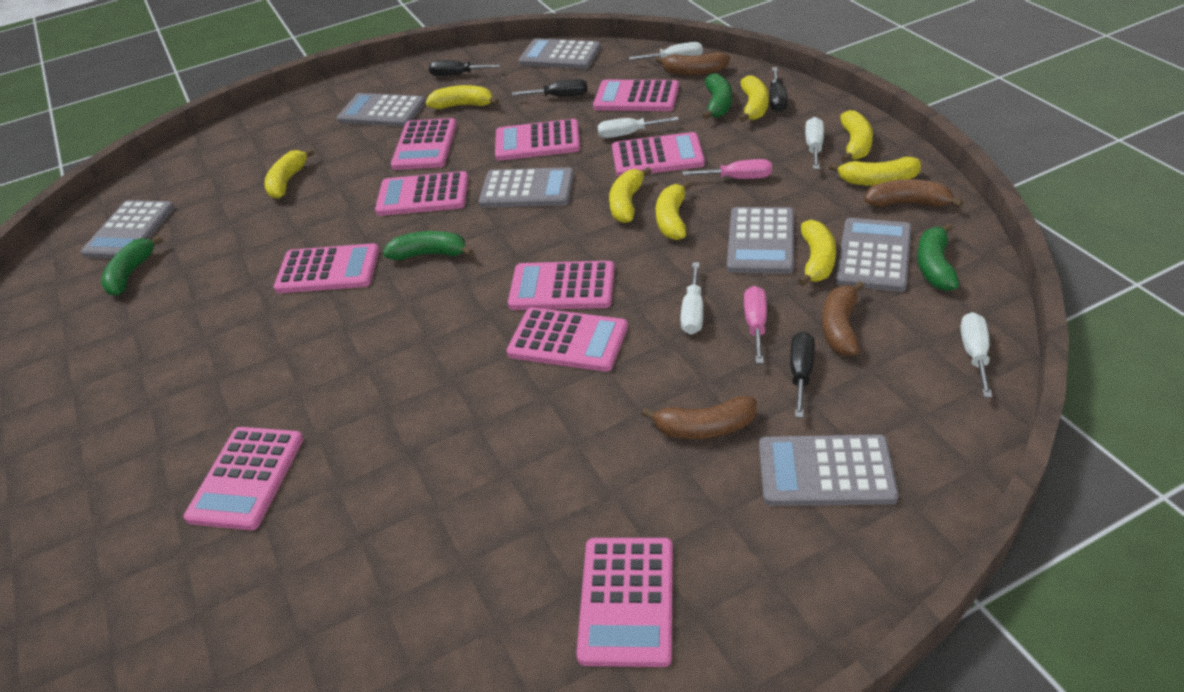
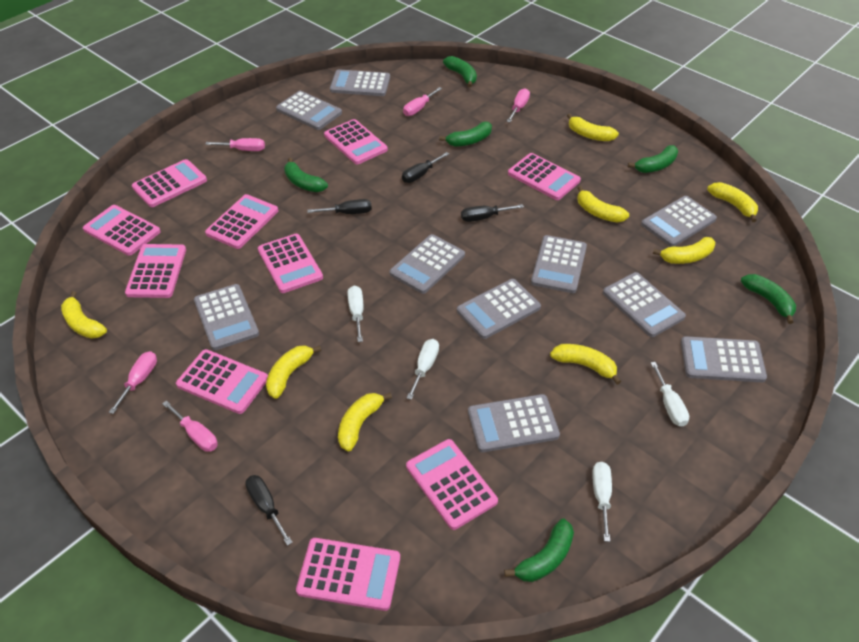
brown banana: [642,396,757,439] [656,52,730,76] [822,281,865,356] [865,179,963,208] = 4 -> none = 0
green banana: [101,235,163,296] [383,231,473,260] [702,73,732,120] [917,223,959,291] = 4 -> [284,158,328,192] [439,122,492,147] [443,56,477,87] [504,519,574,582] [628,145,678,173] [741,274,796,324] = 6
grey calculator: [81,200,175,259] [337,93,426,127] [479,167,574,208] [519,38,601,69] [727,207,794,274] [759,434,899,506] [836,218,912,292] = 7 -> [194,284,259,350] [276,91,342,130] [330,69,390,96] [389,234,465,294] [457,279,541,339] [468,394,560,452] [531,235,587,293] [603,272,686,337] [641,196,717,247] [681,336,767,382] = 10
pink screwdriver: [683,159,772,179] [744,286,767,364] = 2 -> [109,351,157,414] [162,400,218,452] [205,138,265,151] [403,87,442,116] [507,88,530,122] = 5
white screwdriver: [597,117,679,138] [629,42,703,60] [681,262,703,334] [805,117,824,169] [960,312,992,398] = 5 -> [347,286,363,342] [407,339,439,400] [592,462,612,542] [651,362,689,427] = 4

